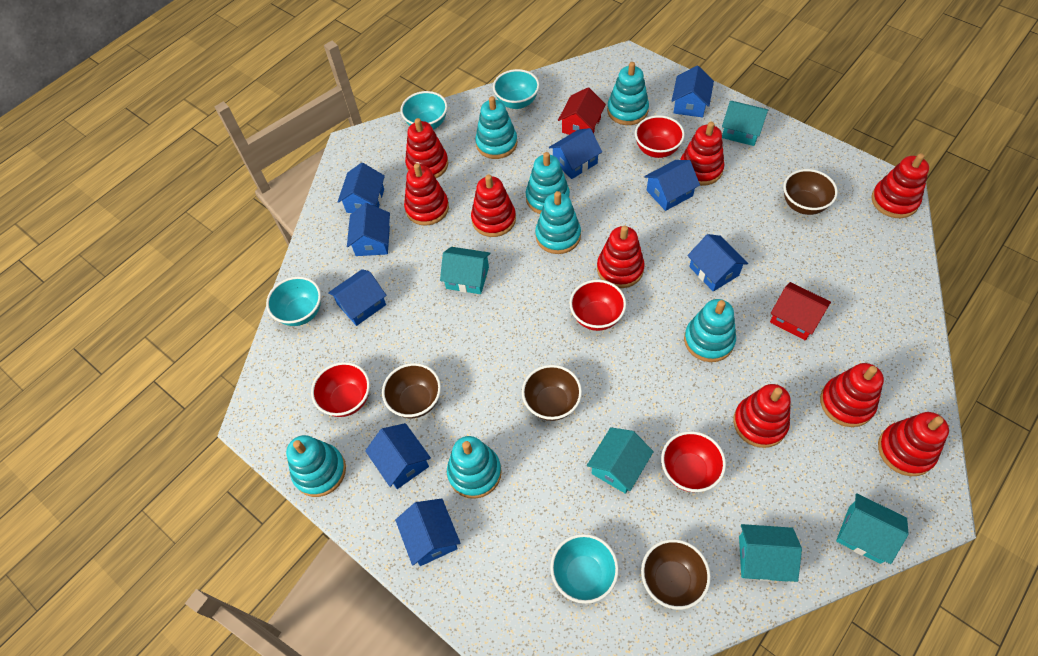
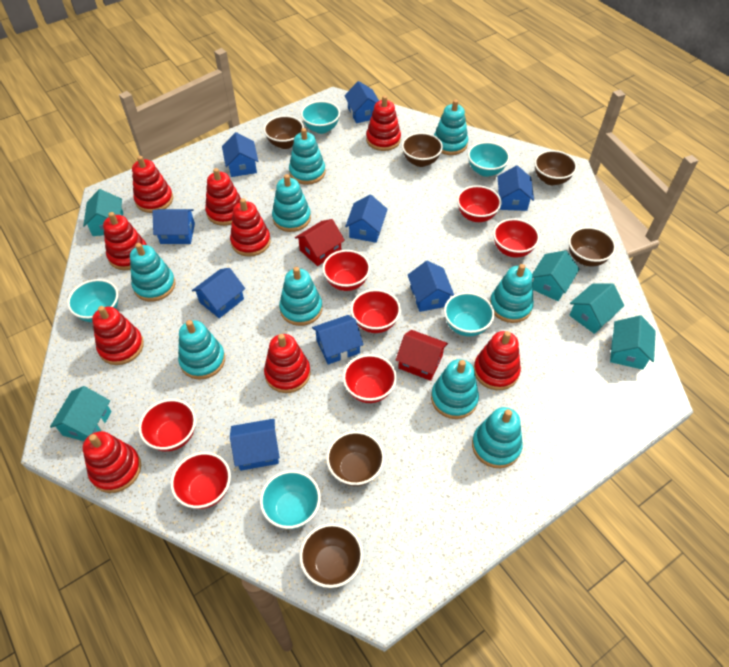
brown bowl: [382,363,441,418] [522,365,582,421] [641,539,711,610] [783,169,838,215] = 4 -> [264,115,304,149] [299,524,363,588] [326,431,385,486] [402,132,443,167] [534,150,577,185] [568,227,616,266] = 6
red bowl: [311,362,370,417] [570,280,626,331] [635,115,685,158] [661,431,726,492] = 4 -> [139,399,196,451] [170,452,231,509] [322,250,370,291] [343,354,397,403] [350,289,401,333] [457,185,501,222] [493,218,540,258] = 7
turquoise bowl: [266,276,321,326] [400,91,448,130] [493,69,539,109] [550,534,619,604] = 4 -> [67,279,118,322] [260,470,321,529] [301,101,340,134] [444,292,494,336] [468,142,510,177] = 5
turquoise stacking toy: [286,435,346,497] [447,436,502,499] [475,96,518,159] [526,152,570,214] [535,191,581,254] [607,62,649,125] [684,299,736,362] = 7 -> [130,243,176,302] [178,320,225,380] [272,174,311,232] [279,267,322,326] [289,128,326,185] [431,359,479,419] [434,99,468,155] [472,407,523,468] [490,264,534,323] = 9

